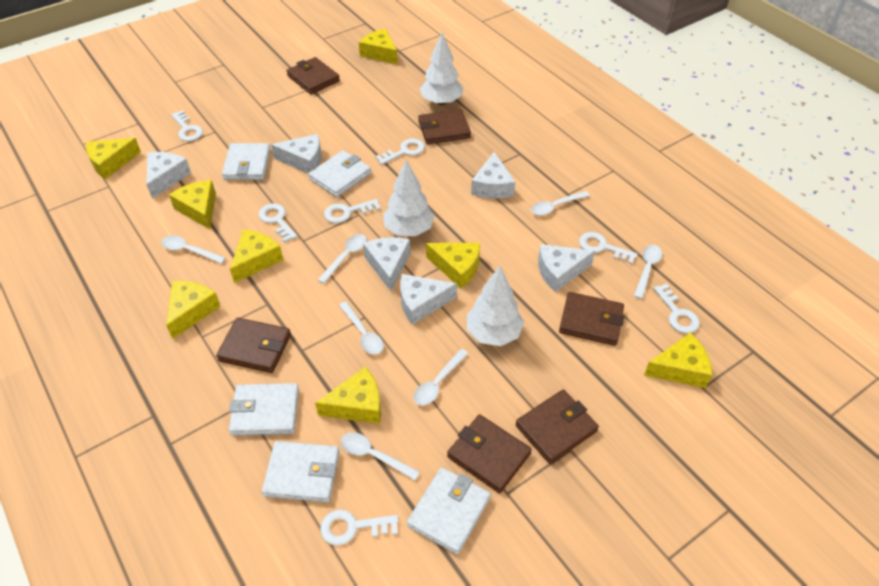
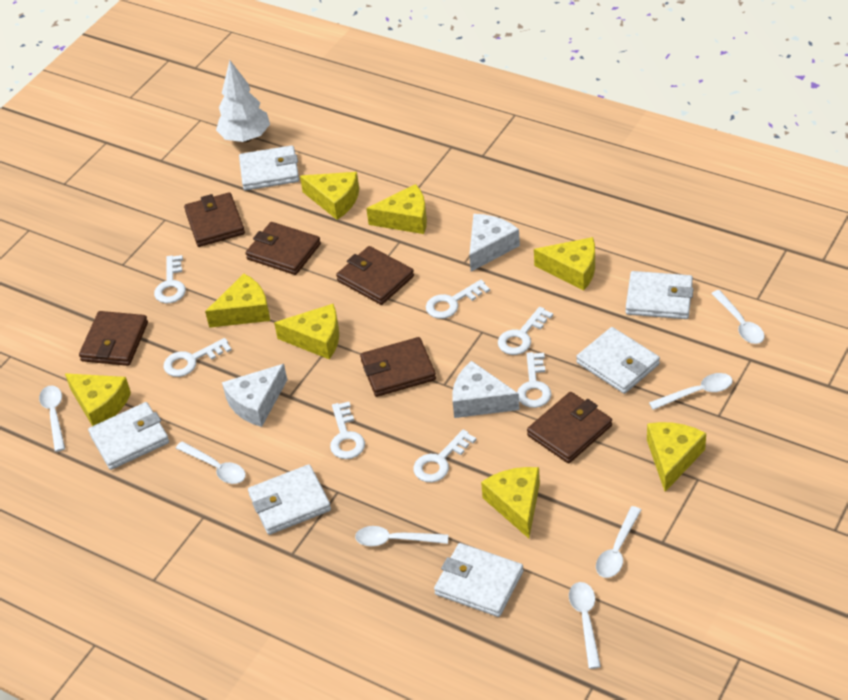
white cheese: [147,152,191,199] [271,134,322,173] [363,237,410,291] [400,274,457,325] [471,152,515,198] [538,244,595,292] = 6 -> [222,364,287,427] [452,361,519,418] [469,214,520,272] = 3
white tree: [383,160,435,236] [420,33,463,105] [467,266,524,346] = 3 -> [216,60,270,142] = 1
white wallet: [222,143,271,180] [229,383,299,436] [262,441,340,502] [308,150,371,197] [407,467,491,554] = 5 -> [88,402,169,470] [239,145,299,190] [248,464,331,535] [434,543,523,617] [576,327,660,394] [626,271,693,319] = 6

